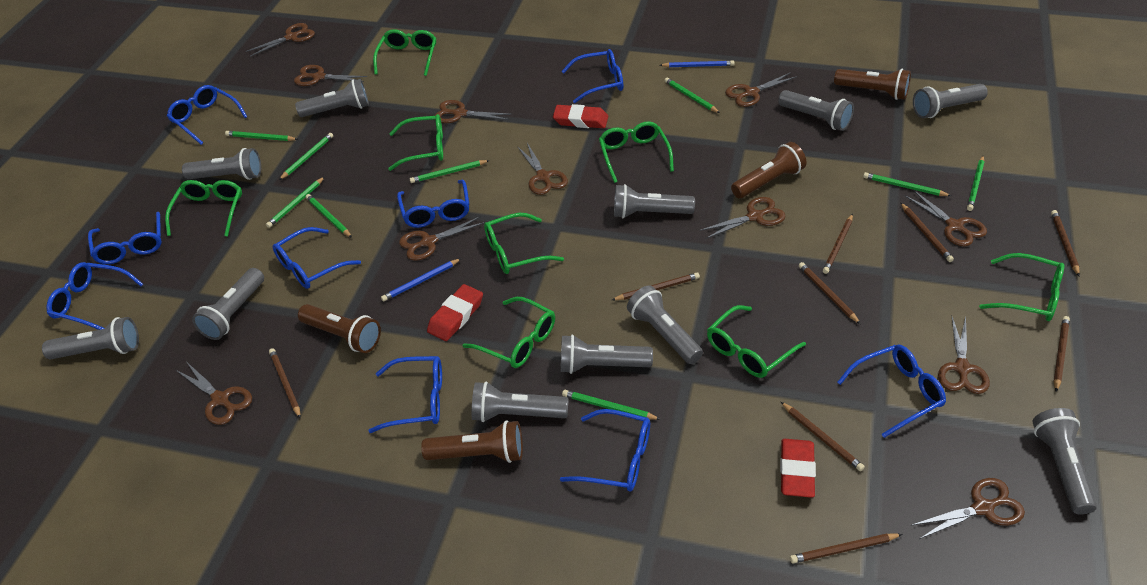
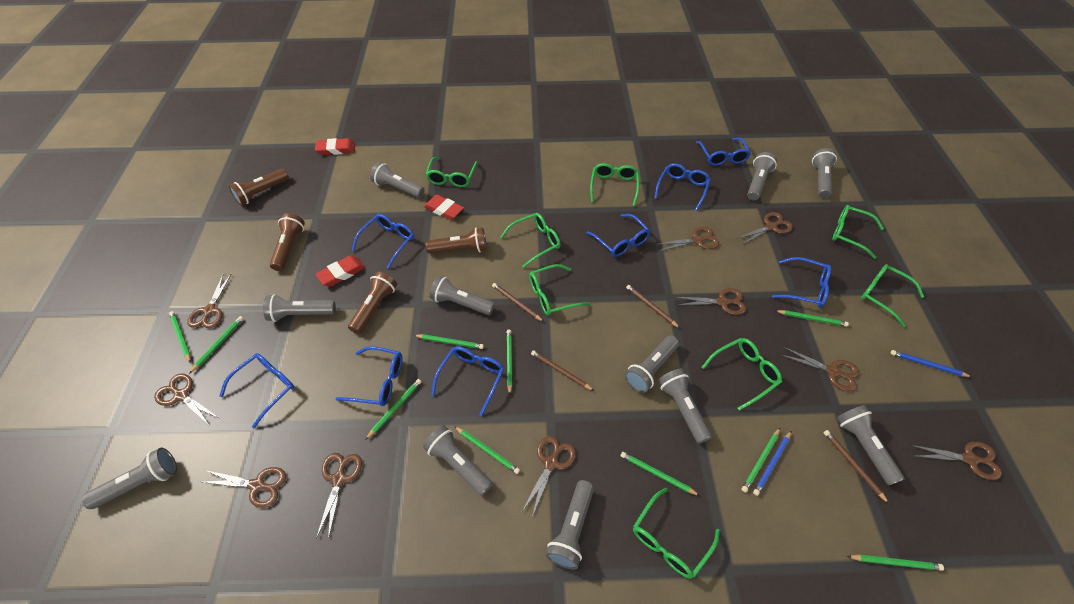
blue glasses: [46,262,143,330] [88,212,162,264] [167,85,247,145] [273,227,361,289] [369,356,442,433] [397,180,470,228] [560,409,650,492] [562,49,623,103] [837,344,946,438] = 9 -> [219,353,295,428] [336,346,403,406] [352,214,414,269] [431,346,504,416] [587,214,651,257] [654,163,711,211] [696,138,751,166] [772,257,831,308] = 8
brown pencil: [269,348,301,418] [612,273,700,300] [781,402,865,471] [790,533,902,564] [799,262,860,324] [823,214,853,274] [901,203,954,262] [1051,210,1080,276] [1054,316,1070,392] = 9 -> [492,283,544,322] [531,350,594,391] [626,285,680,328] [824,430,889,504] = 4
brown scissors: [176,363,252,425] [246,23,315,57] [294,65,367,86] [399,216,485,261] [435,100,512,123] [517,143,568,195] [700,197,786,239] [725,72,797,107] [905,190,987,246] [912,478,1025,539] [938,316,990,394] = 11 -> [154,373,219,425] [187,273,232,328] [204,467,286,508] [316,453,362,540] [521,436,576,517] [656,226,719,251] [676,288,746,315] [737,212,793,245] [782,347,859,391] [911,442,1002,480] = 10
green pencil: [225,131,298,141] [266,177,324,228] [279,133,333,180] [306,194,352,238] [410,160,490,183] [562,390,661,420] [664,77,720,113] [863,172,951,196] [967,156,984,211] = 9 -> [169,311,191,363] [189,316,244,374] [366,379,422,439] [414,334,484,349] [454,426,520,474] [507,330,512,395] [621,452,700,496] [742,428,780,493] [776,310,849,327] [847,555,944,571] = 10

